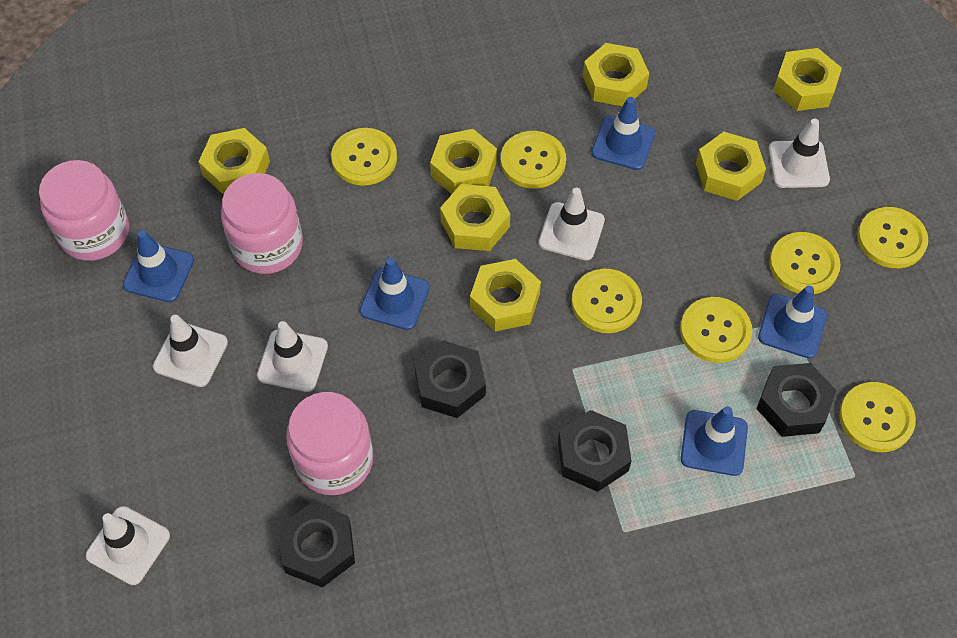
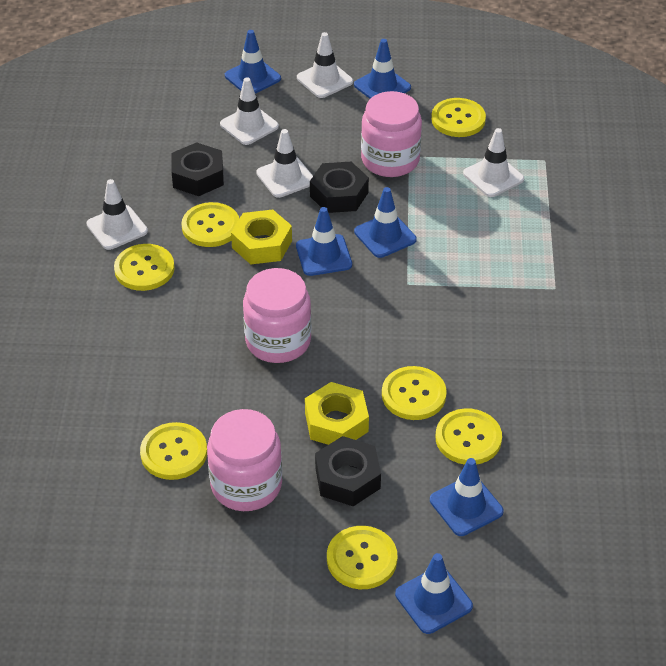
black nut: [279,502,355,588] [414,341,486,418] [558,410,631,492] [756,363,837,437] = 4 -> [171,142,224,196] [310,162,369,213] [315,436,381,506] = 3
blue traffic cone: [123,230,194,302] [360,257,430,330] [591,97,655,170] [681,406,748,476] [758,286,827,358] = 5 -> [225,30,281,94] [296,207,352,276] [354,39,411,99] [354,187,417,258] [395,553,473,634] [430,458,504,536] = 6
yellow nut: [198,128,270,195] [430,129,497,194] [440,184,510,251] [470,259,541,332] [583,43,649,106] [696,132,766,201] [773,48,842,111] = 7 -> [231,210,292,265] [305,382,369,445] = 2

